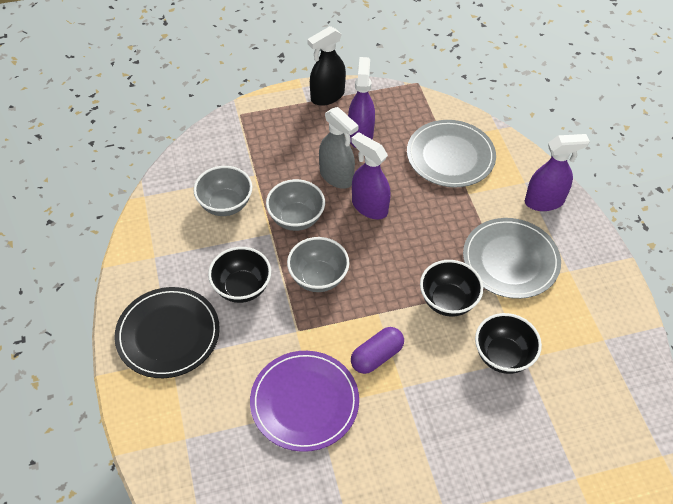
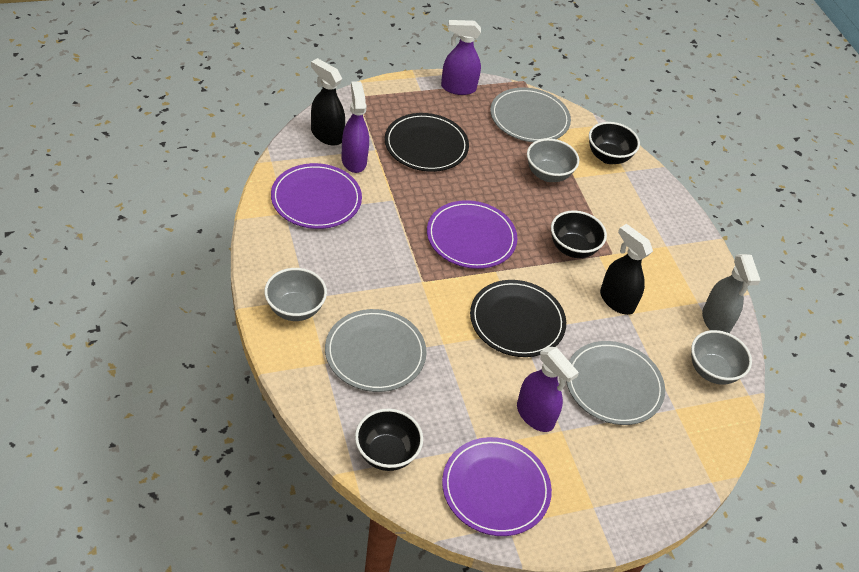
black plate: [115,287,220,378] = 1 -> [385,113,469,172] [470,280,566,357] = 2
black spray bottle: [307,26,346,106] = 1 -> [311,58,345,146] [600,224,653,315] = 2
grey plate: [407,120,496,188] [463,218,561,299] = 2 -> [325,309,427,392] [490,88,571,142] [566,341,665,425] = 3
purple capsule: [351,327,404,374] = 1 -> none = 0
purple plate: [250,351,359,452] = 1 -> [271,163,362,229] [427,200,517,269] [442,437,552,536] = 3

